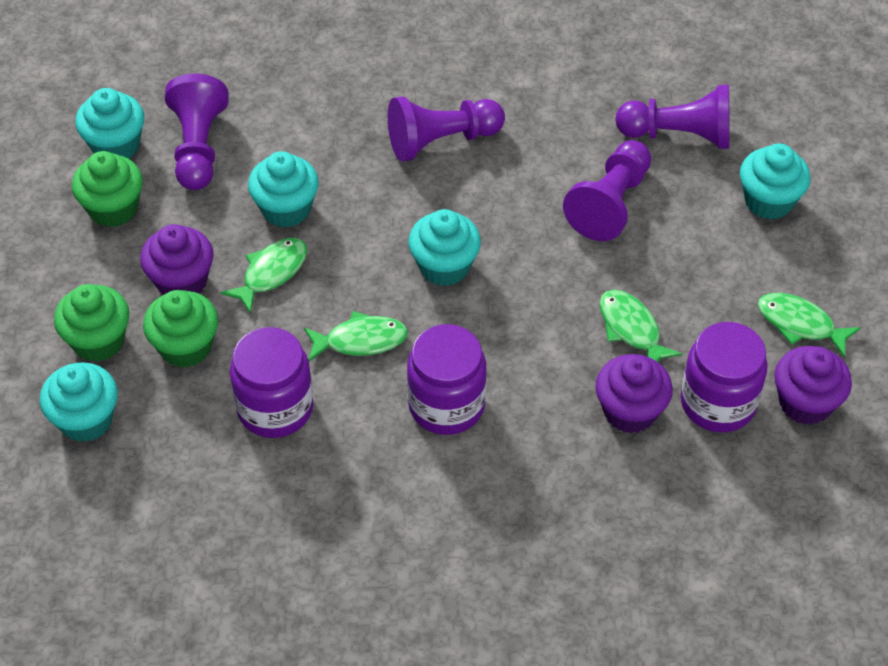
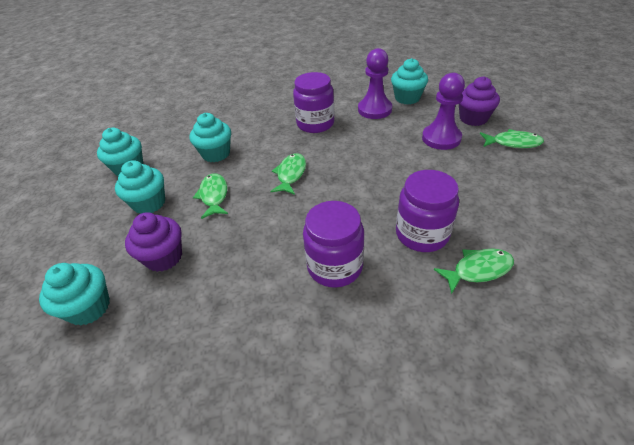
green cupcake: [54,284,129,362] [72,151,143,227] [143,290,218,368] = 3 -> none = 0
purple cupcake: [140,224,214,295] [595,354,673,433] [774,346,852,425] = 3 -> [125,212,182,272] [459,76,500,126] = 2
purple pawn: [165,74,229,190] [388,96,505,162] [563,140,651,241] [615,85,729,149] = 4 -> [358,48,392,119] [422,73,465,150] = 2

